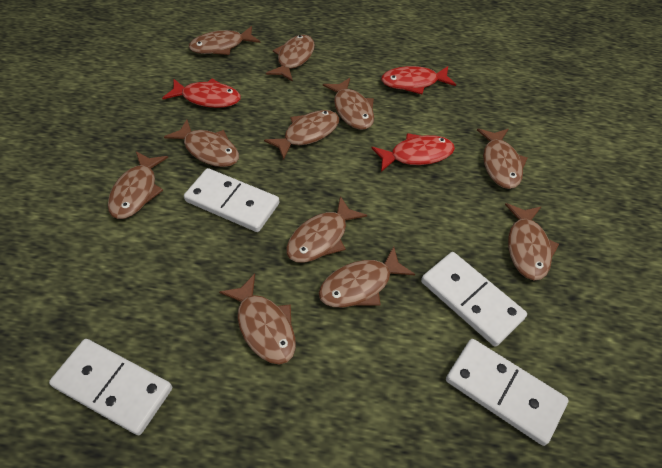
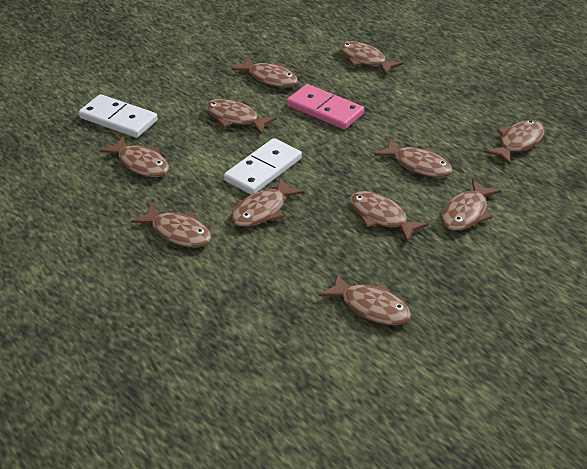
pink domino: none = 0 -> [287,84,364,129] = 1
red fish: [162,78,241,108] [371,133,455,172] [381,66,456,94] = 3 -> none = 0
white domino: [49,339,172,435] [184,168,279,232] [421,252,527,347] [446,339,569,446] = 4 -> [79,94,158,138] [224,138,302,194] = 2

